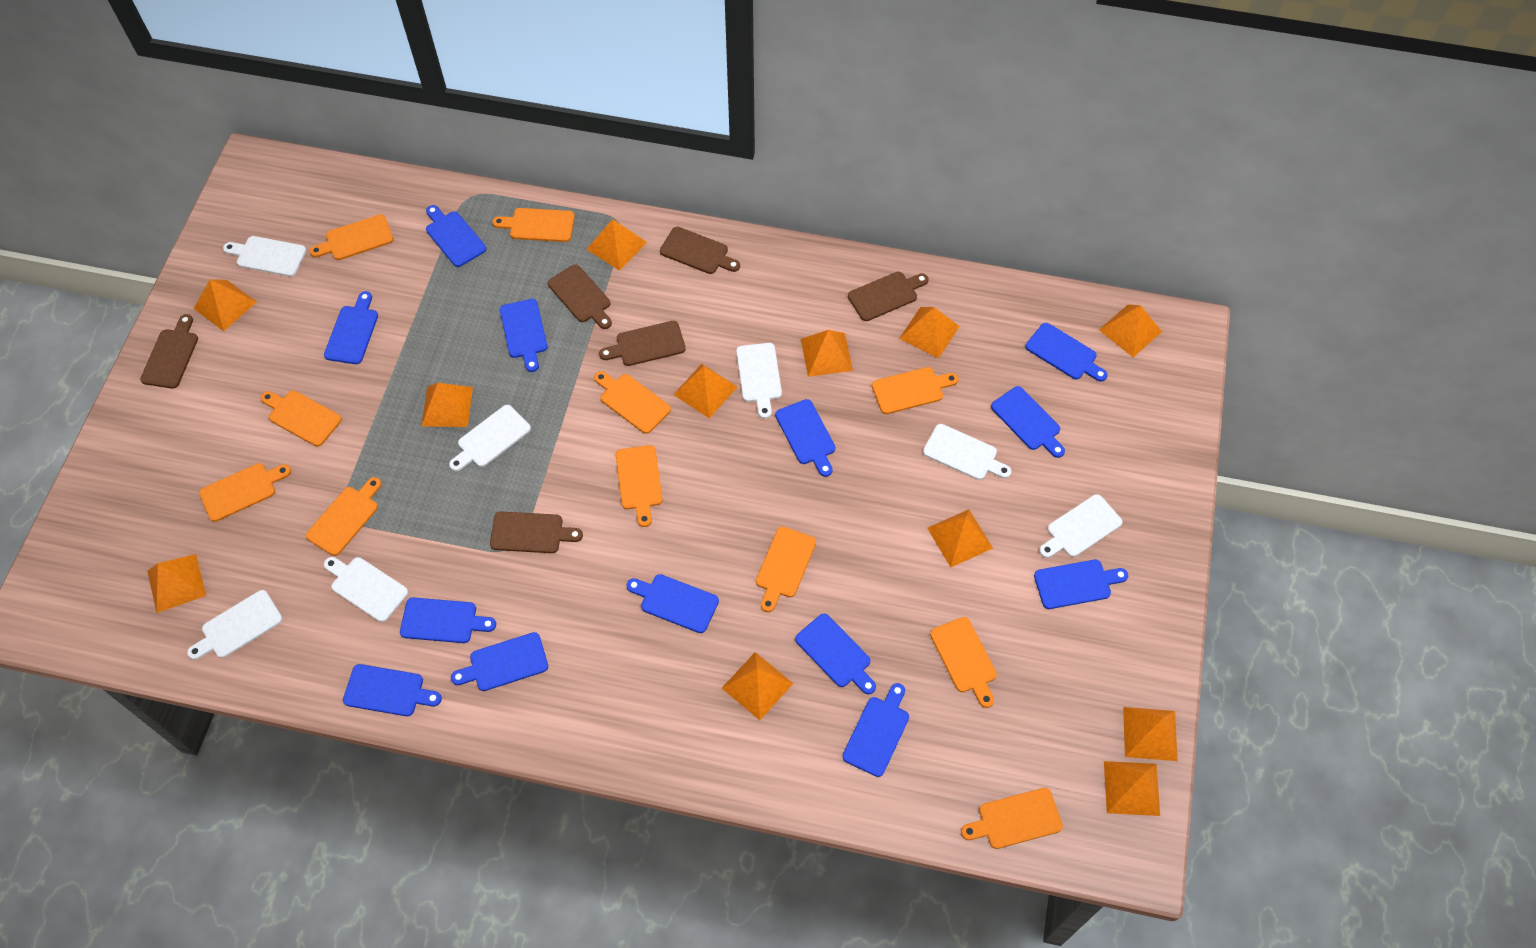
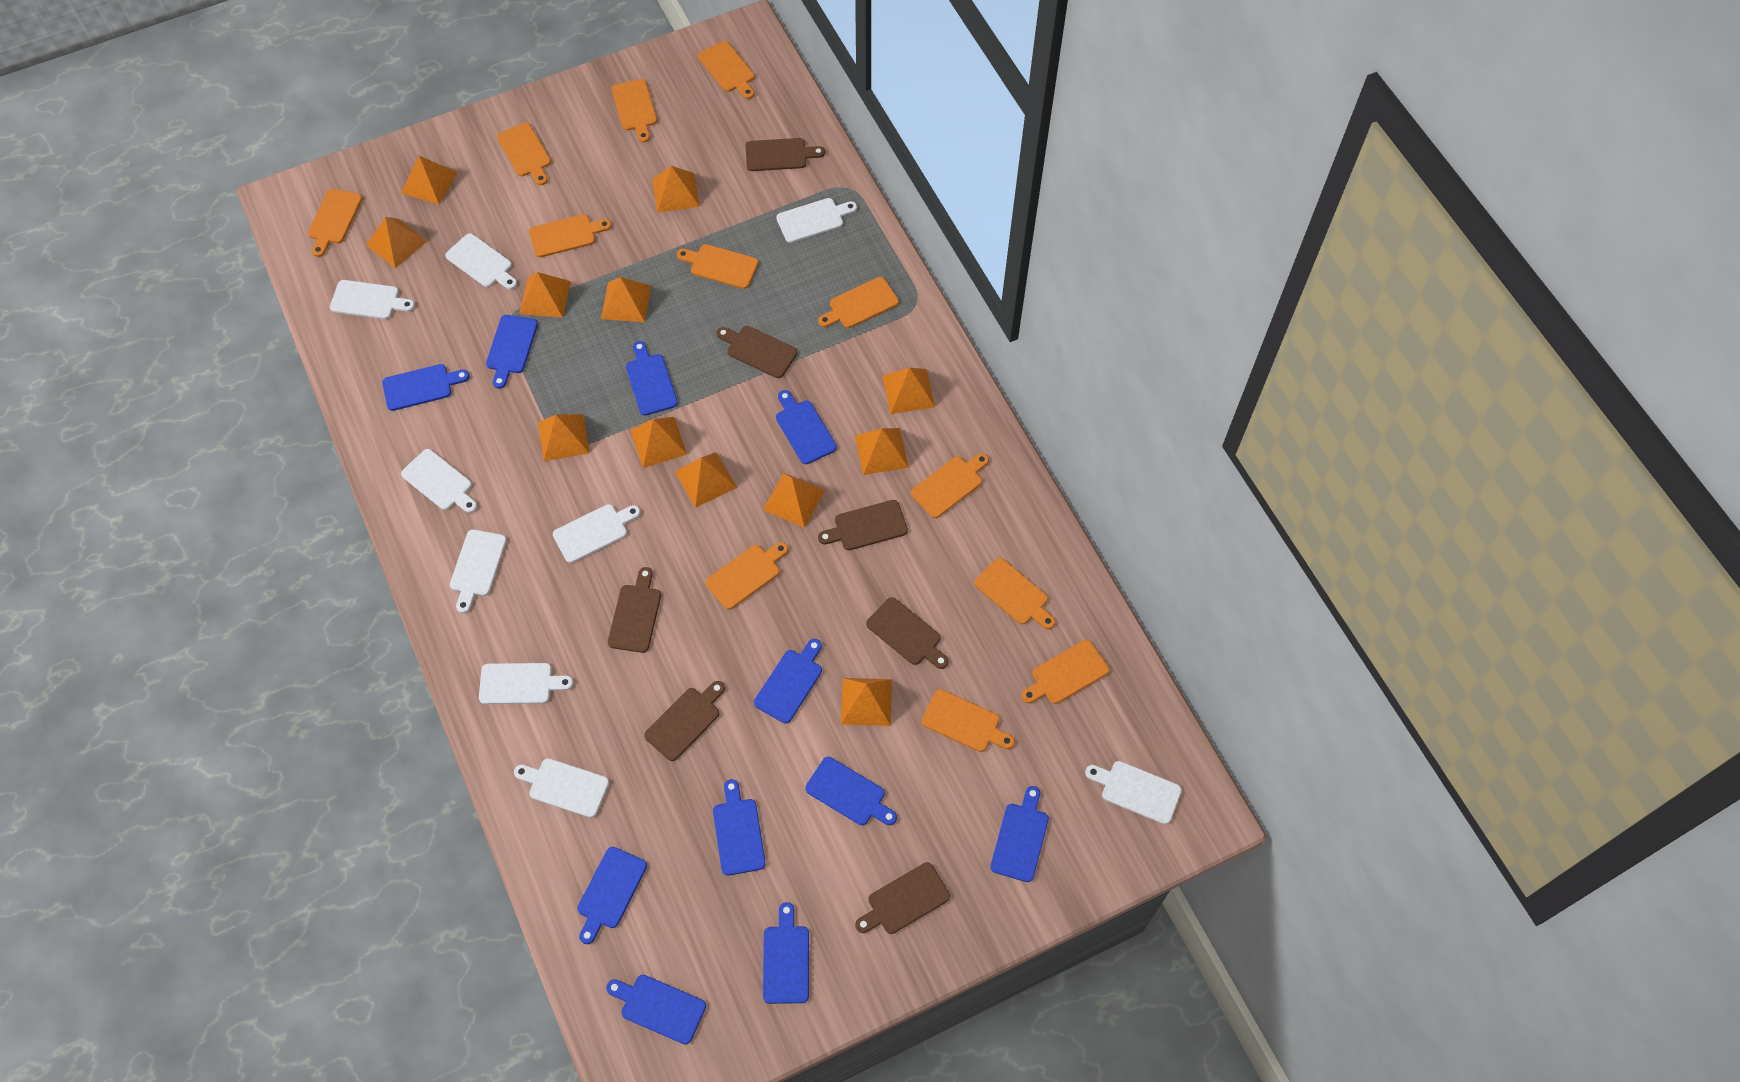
blue cutting board: [324,291,378,364] [343,664,442,716] [400,597,496,643] [426,205,486,267] [451,632,548,691] [500,299,548,372] [626,574,719,633] [775,399,836,477] [795,614,876,694] [842,683,909,777] [991,386,1065,458] [1025,323,1108,382] [1034,560,1128,609] = 13 -> [382,364,469,411] [486,315,538,389] [577,847,647,944] [606,975,706,1045] [626,341,678,416] [713,779,766,876] [754,639,822,723] [763,902,809,1004] [776,390,837,464] [805,757,897,825] [990,786,1049,882] = 11
brown cutting board: [140,314,198,389] [490,512,583,553] [548,264,612,329] [599,321,686,366] [660,227,740,274] [848,272,929,321] = 6 -> [608,567,661,653] [644,681,725,761] [716,326,798,378] [746,138,825,171] [818,500,908,550] [855,862,950,934] [866,597,948,669] = 7
orange cutting board: [199,463,291,522] [261,390,342,447] [306,477,382,556] [310,214,394,260] [492,208,575,242] [594,371,671,434] [616,445,663,527] [756,527,816,612] [872,367,959,414] [930,617,997,708] [961,788,1063,849] = 11 -> [308,189,362,257] [497,123,551,185] [529,214,612,257] [612,79,657,143] [677,244,759,289] [698,41,754,99] [705,542,788,610] [818,277,899,328] [911,453,989,518] [922,689,1015,752] [974,558,1056,629] [1021,640,1109,704] = 12
white cutting board: [187,590,282,660] [223,236,306,277] [324,557,408,622] [449,405,531,471] [736,343,782,419] [923,424,1011,480] [1039,494,1122,558] = 7 -> [330,280,415,319] [401,449,477,513] [445,233,517,289] [450,529,507,613] [479,663,573,704] [514,758,609,818] [553,504,641,563] [776,198,857,243] [1085,761,1182,824] = 9

